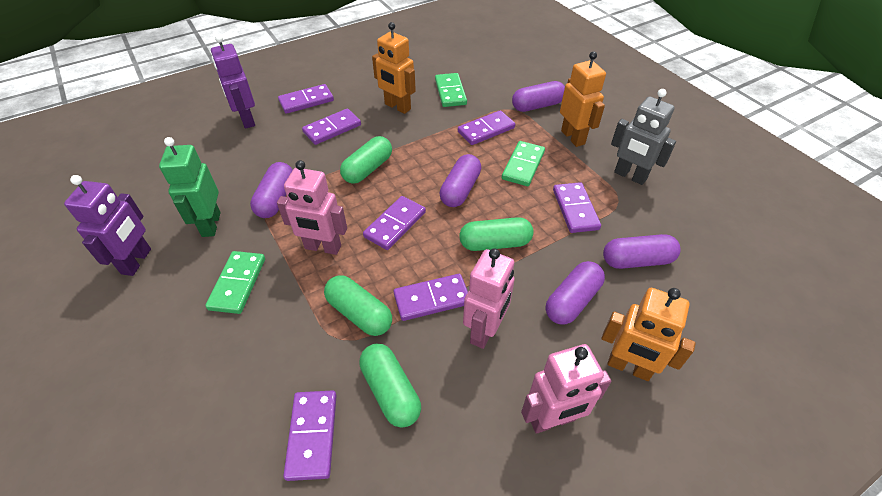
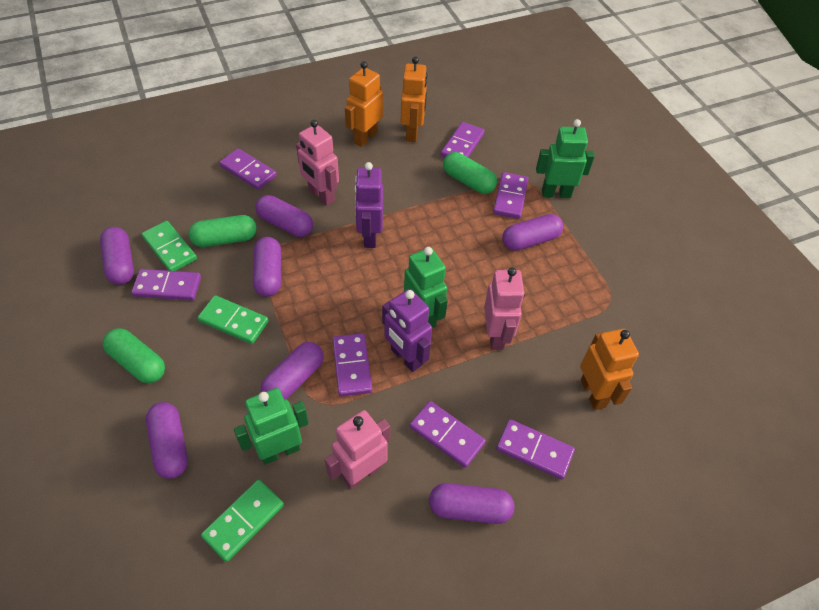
green capsule: [324,275,392,336] [340,136,392,184] [359,344,421,428] [460,217,534,251] = 4 -> [103,328,165,383] [188,215,256,247] [443,152,497,194] = 3
green robot: [159,137,221,237] = 1 -> [234,388,309,465] [404,247,448,328] [536,119,595,198] = 3
grey robot: [611,89,676,185] = 1 -> none = 0
purple capsule: [250,162,293,218] [439,154,481,207] [512,81,565,112] [546,261,605,325] [603,234,681,269] = 5 -> [100,227,134,285] [146,402,188,479] [253,237,281,297] [255,195,313,237] [261,342,324,399] [429,483,514,524] [502,214,563,251] = 7

